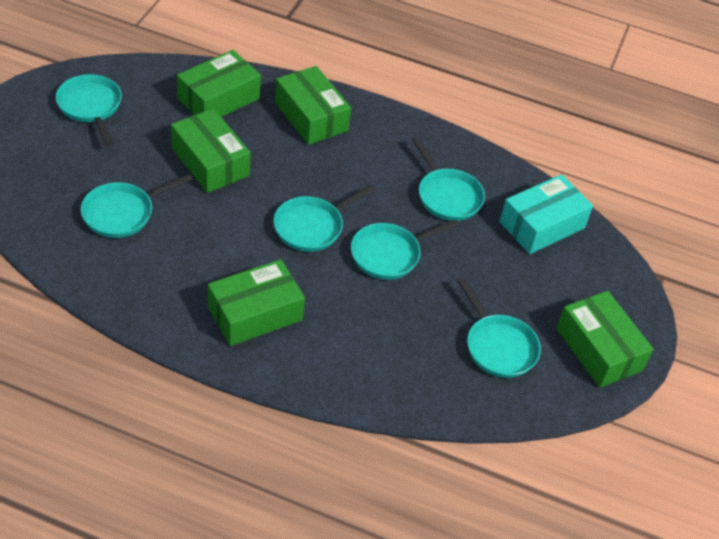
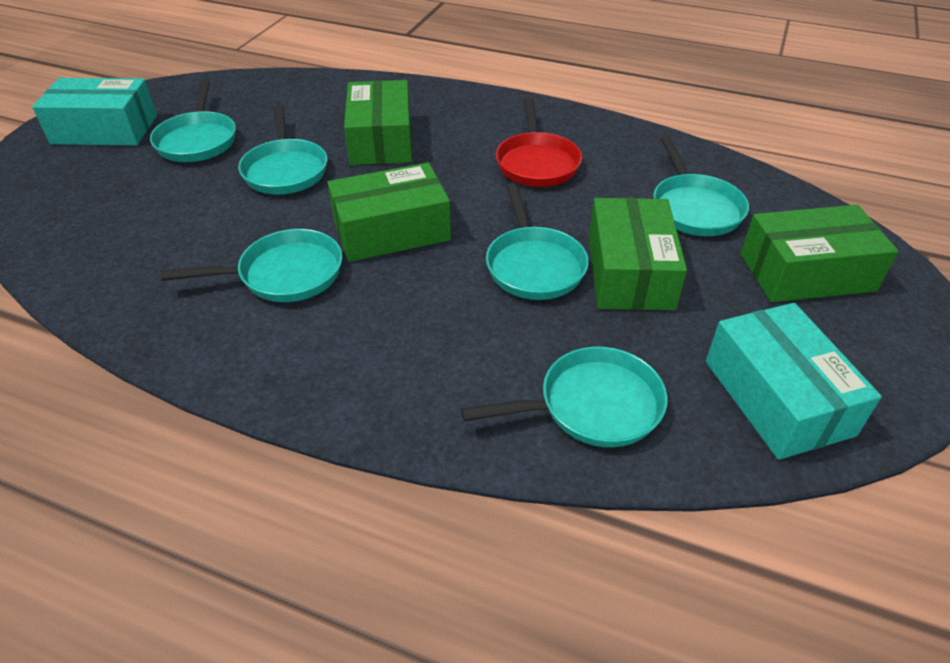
green box: [171,108,251,193] [177,50,261,117] [208,259,305,346] [275,66,351,145] [556,291,654,388] = 5 -> [328,163,451,262] [344,80,412,165] [589,198,687,311] [740,205,898,302] = 4
red pan: none = 0 -> [496,98,582,187] = 1
turquoise box: [500,174,593,254] = 1 -> [32,78,157,145] [706,303,882,460] = 2

